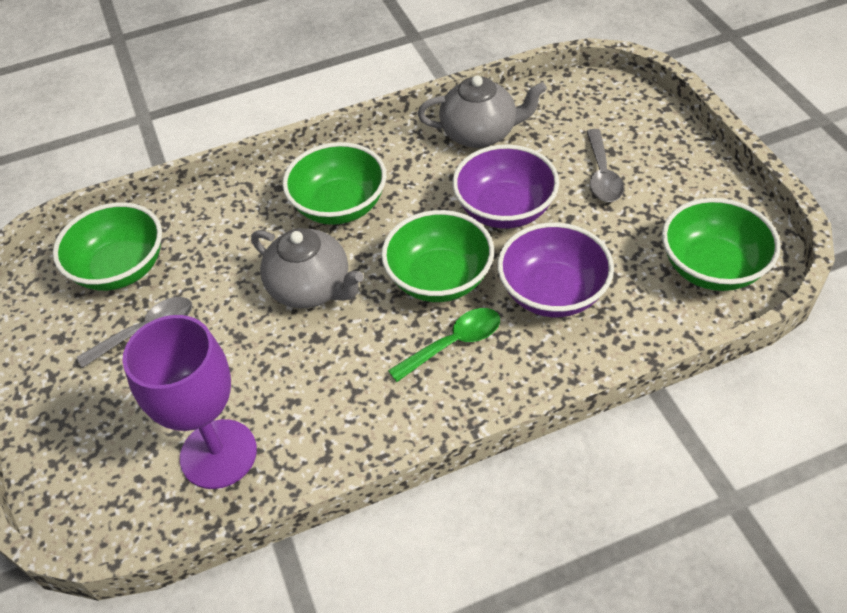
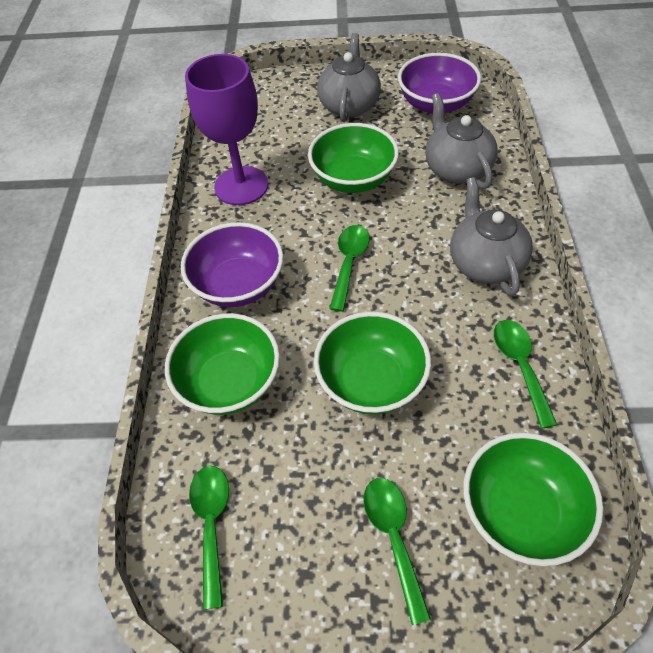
green spoon: [388,308,500,382] = 1 -> [189,466,229,610] [330,225,370,312] [364,478,431,625] [494,320,557,429] = 4
grey spoon: [77,297,192,368] [586,129,624,202] = 2 -> none = 0
grey teapot: [251,228,364,308] [418,75,547,148] = 2 -> [317,33,381,122] [425,93,498,189] [450,177,533,296] = 3

